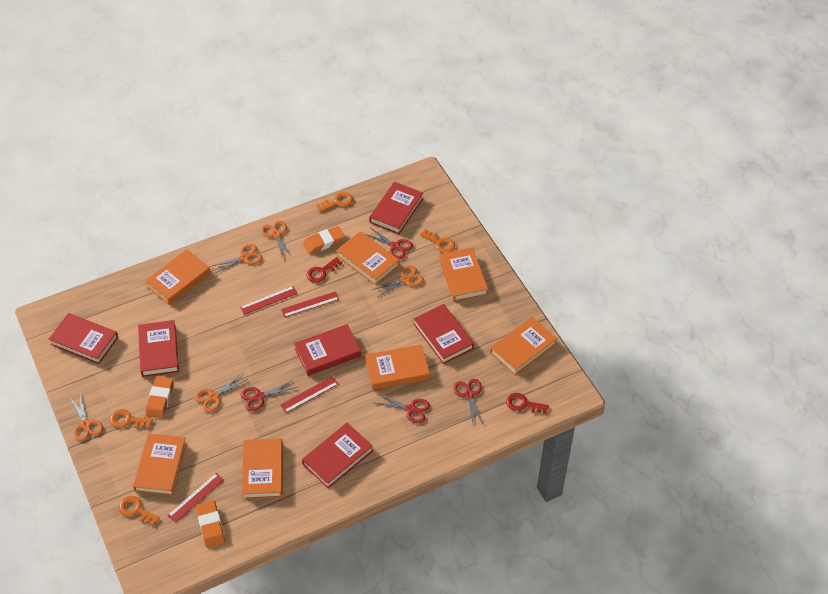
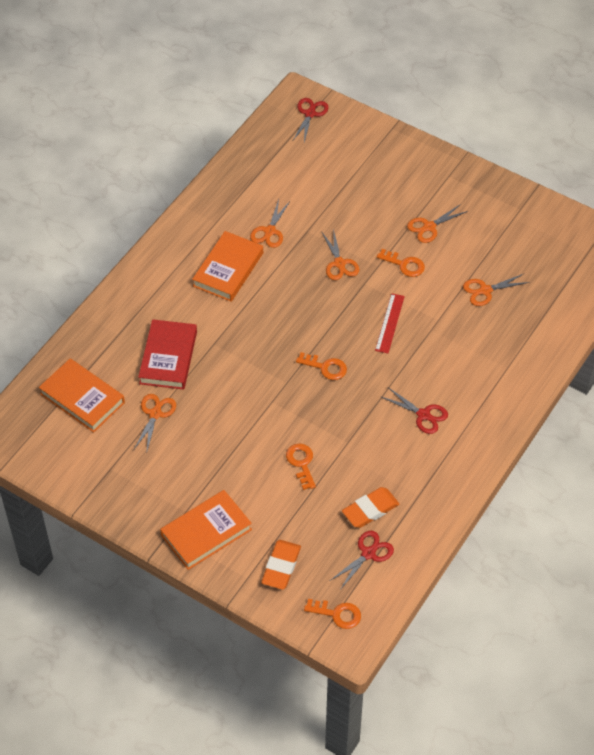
orange book: [133,433,187,496] [145,249,211,305] [242,438,283,499] [336,231,399,285] [365,344,430,390] [439,247,488,302] [490,317,557,375] = 7 -> [39,358,125,433] [160,490,252,570] [192,231,263,302] = 3
orange eraser: [146,376,174,418] [196,500,225,548] [303,226,345,254] = 3 -> [261,540,301,590] [342,487,399,528] = 2
red book: [48,313,118,364] [138,320,179,377] [294,324,361,376] [302,423,373,488] [369,182,423,234] [414,304,474,364] = 6 -> [138,319,197,390] = 1
red key: [306,257,342,283] [506,393,549,414] = 2 -> none = 0
red ruler: [168,473,224,523] [240,286,298,315] [280,376,338,413] [281,291,339,317] = 4 -> [375,293,405,353] = 1
red scissors: [241,380,297,411] [365,228,413,259] [376,394,430,423] [453,379,483,424] = 4 -> [293,98,329,142] [330,531,394,590] [382,388,448,434] = 3

